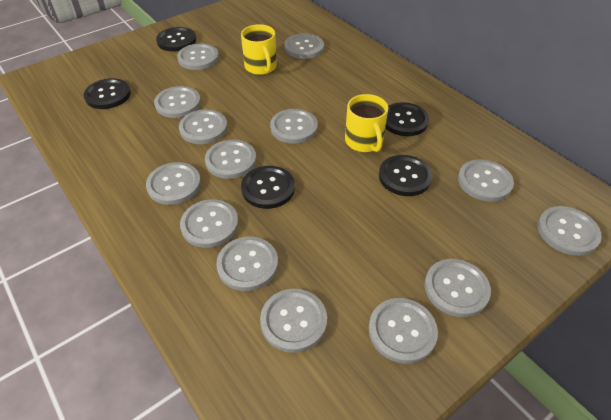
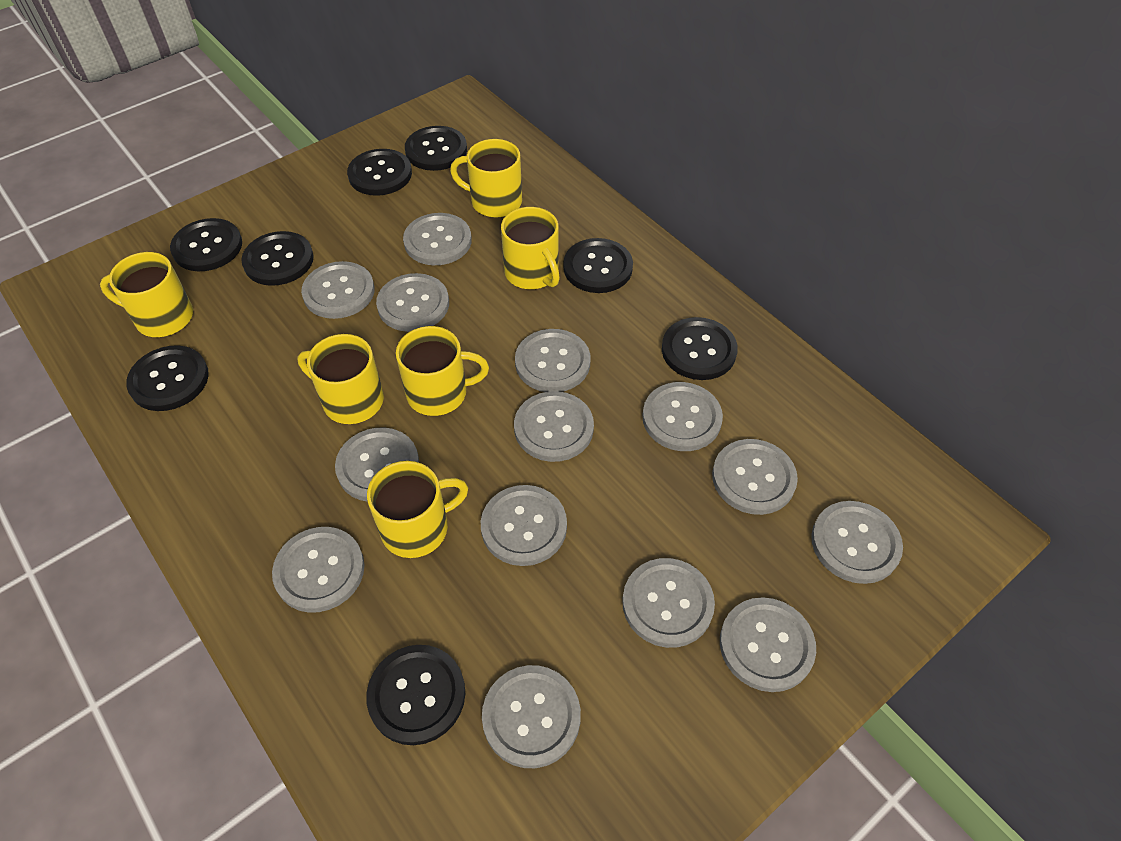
black button: [83,78,131,109] [156,27,197,51] [241,166,295,209] [379,155,432,196] [385,102,429,136] = 5 -> [126,345,209,411] [170,218,242,271] [241,231,314,286] [347,149,412,196] [366,645,465,745] [405,126,467,171] [564,238,633,293] [662,317,738,380] = 8
yellow mug: [241,24,277,75] [345,94,388,152] = 2 -> [100,252,193,337] [297,334,384,424] [367,461,468,558] [396,326,489,416] [450,139,522,218] [501,207,560,289] = 6

